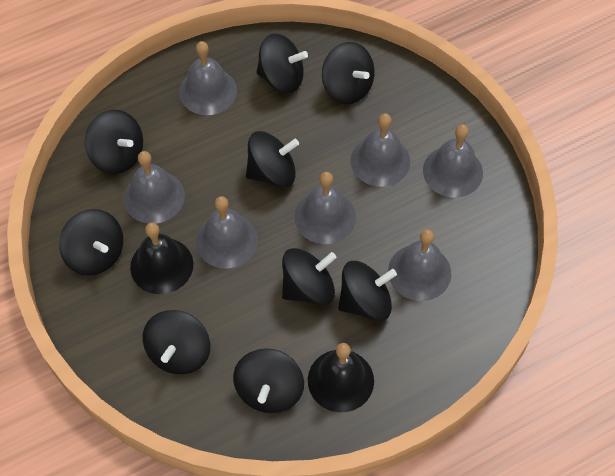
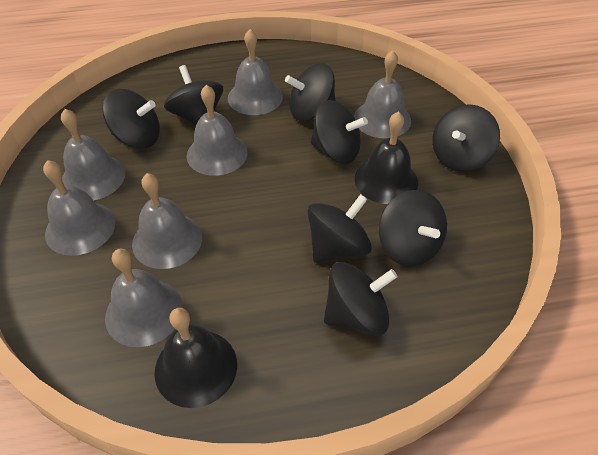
black spinning top: [59,209,123,276] [85,110,143,174] [143,310,210,374] [233,348,304,413] [246,131,299,188] [256,33,308,93] [282,248,337,305] [322,42,375,104] [338,261,397,321] = 9 -> [102,89,160,149] [164,65,223,125] [285,63,336,121] [307,194,372,263] [311,100,368,164] [324,262,398,336] [379,190,447,266] [432,104,500,172] = 8

